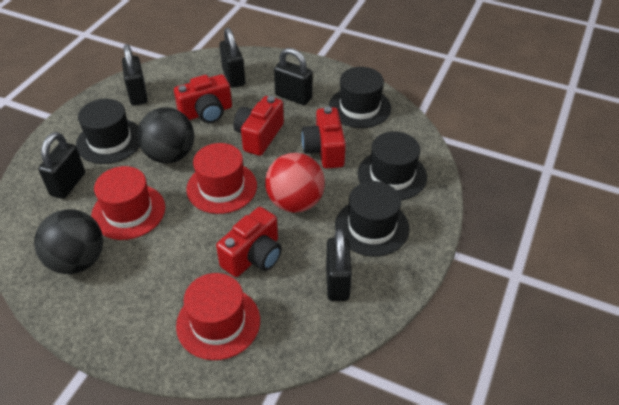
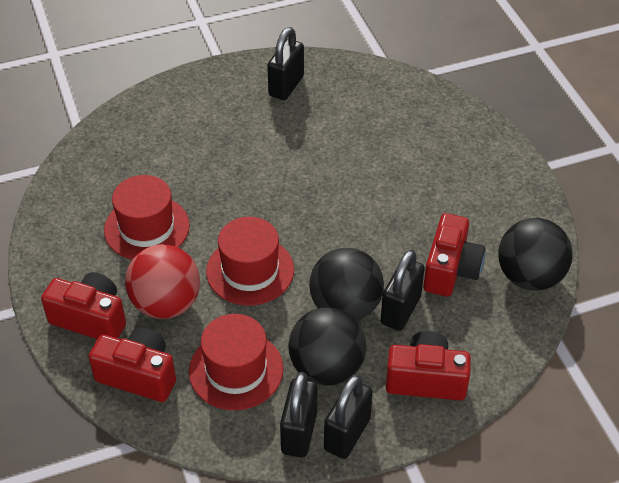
black ball: [34,209,103,274] [137,107,194,163] = 2 -> [288,307,366,386] [309,248,384,320] [498,218,573,291] = 3
black hat: [76,99,140,164] [329,67,391,128] [335,181,409,257] [358,131,427,201] = 4 -> none = 0
black padlock: [38,132,85,199] [122,44,147,105] [219,28,245,88] [274,48,313,105] [326,229,352,301] = 5 -> [267,27,304,100] [280,372,317,458] [324,374,373,459] [381,250,425,331] = 4

